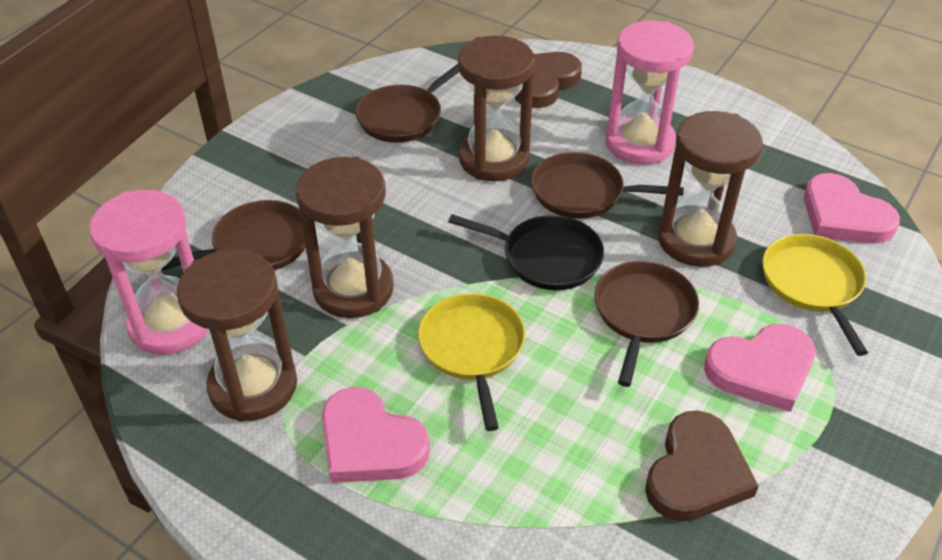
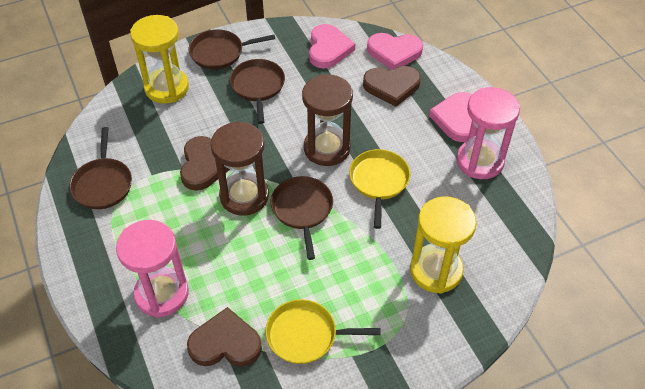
black pan: [448,214,604,290] = 1 -> none = 0
brown heart: [514,52,582,108] [645,411,759,522] = 2 -> [180,136,230,191] [187,307,262,367] [363,66,421,107] = 3
brown hourglass: [177,249,297,422] [296,157,394,318] [458,35,535,181] [658,111,763,267] = 4 -> [210,121,269,216] [302,74,353,166] = 2
yellow hourglass: none = 0 -> [130,15,189,104] [410,196,477,294] = 2

